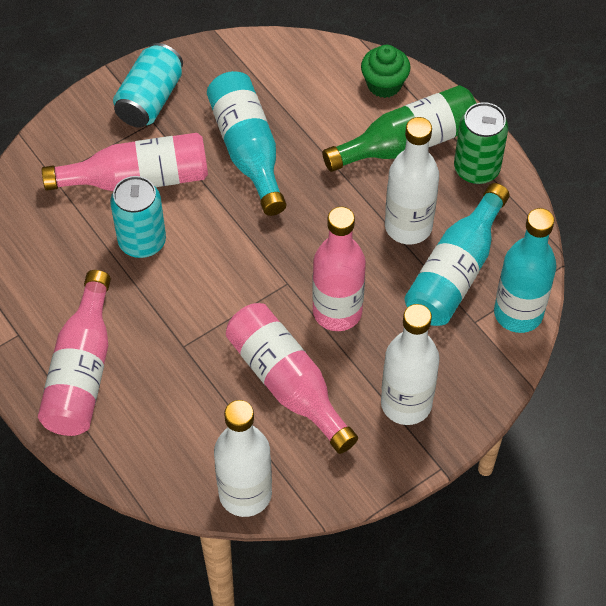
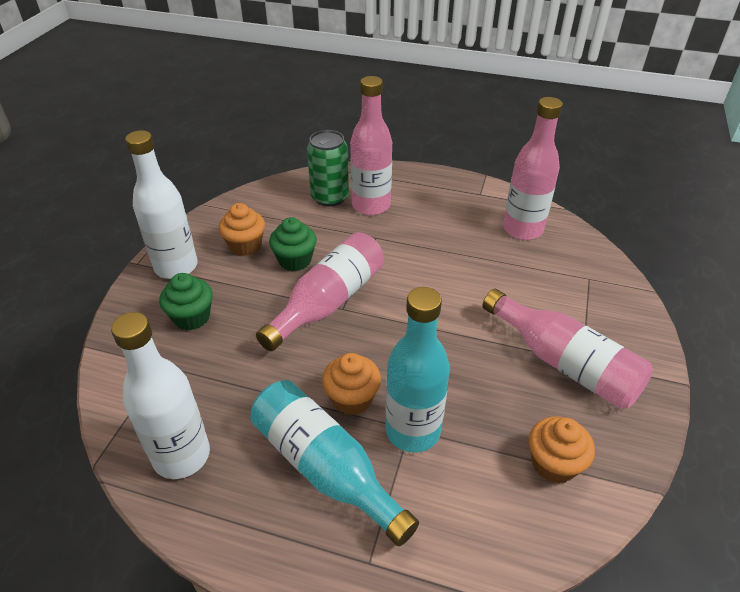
green bottle: [322,85,477,172] = 1 -> none = 0
green cupcake: [361,45,411,98] = 1 -> [159,273,213,331] [269,217,317,271] = 2
orange cupcake: none = 0 -> [218,203,265,256] [322,353,381,415] [529,416,595,484] = 3
turquoise bottle: [207,71,286,216] [405,183,510,326] [494,208,557,333] = 3 -> [250,380,419,546] [385,287,450,453] = 2
turquoise can: [110,176,166,258] [113,43,183,127] = 2 -> none = 0
white bottle: [214,400,272,517] [381,304,440,425] [385,117,439,244] = 3 -> [111,312,210,479] [125,130,198,279] = 2

